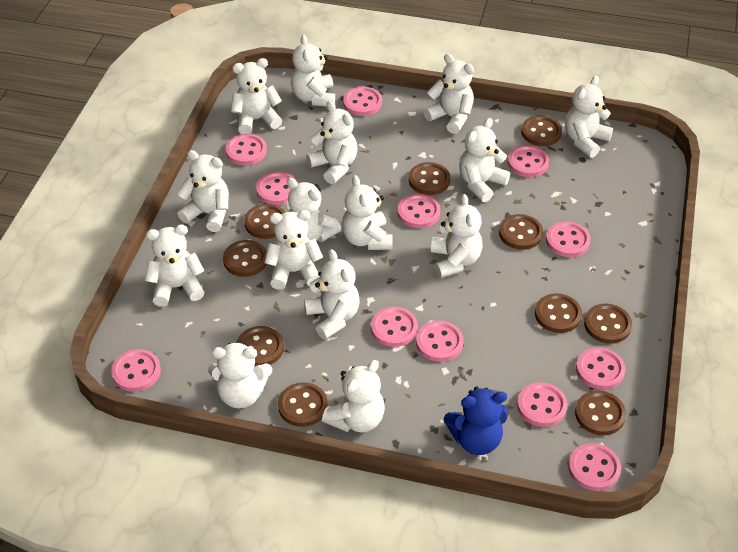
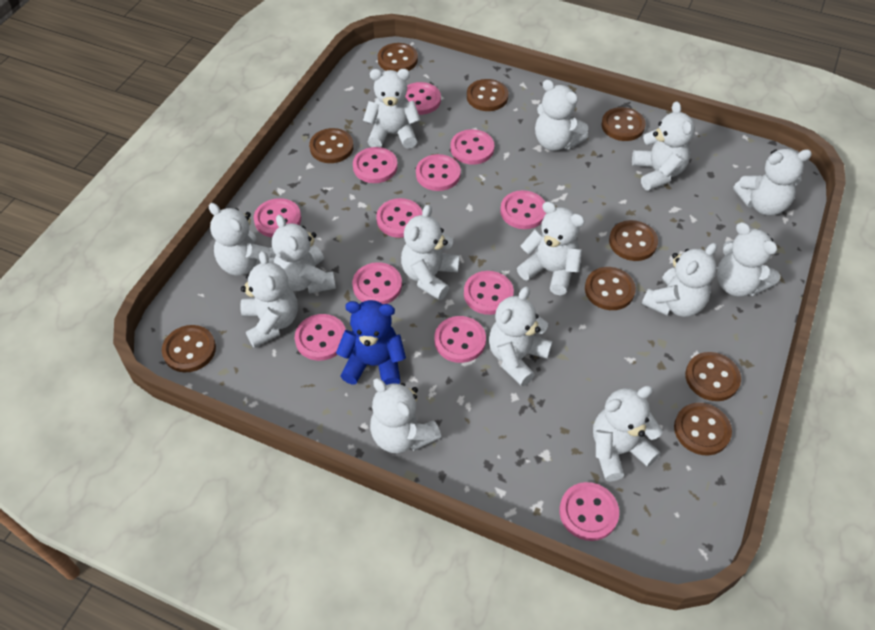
brown button: [223,240,267,277] [237,326,284,367] [244,204,285,239] [278,382,328,427] [408,162,450,195] [499,214,543,250] [521,116,562,146] [535,293,582,333] [575,391,626,435] [584,303,632,344] = 10 -> [162,325,216,373] [309,128,354,163] [378,43,418,72] [467,79,508,111] [585,267,636,310] [602,107,646,141] [609,220,658,261] [674,403,732,455] [685,352,741,401] = 9
white teddy bear: [145,225,205,307] [177,150,229,232] [208,341,272,408] [231,58,282,134] [265,210,323,290] [287,178,341,242] [291,35,335,107] [304,249,360,340] [306,101,358,184] [322,360,385,433] [342,175,392,250] [423,54,474,134] [431,194,483,278] [459,118,510,202] [565,76,613,158] = 15 -> [209,203,276,276] [240,251,298,348] [272,215,336,294] [363,69,420,149] [370,378,441,453] [401,204,460,300] [489,286,552,386] [517,201,585,295] [535,79,588,151] [593,386,662,482] [632,101,695,191] [642,243,717,317] [717,222,780,297] [733,149,812,215] = 14

